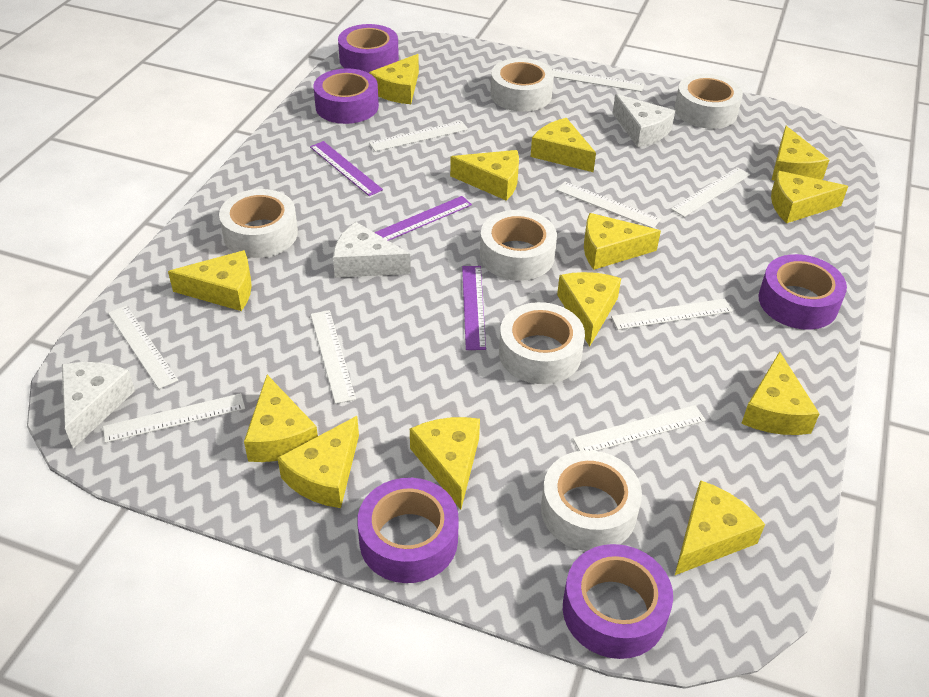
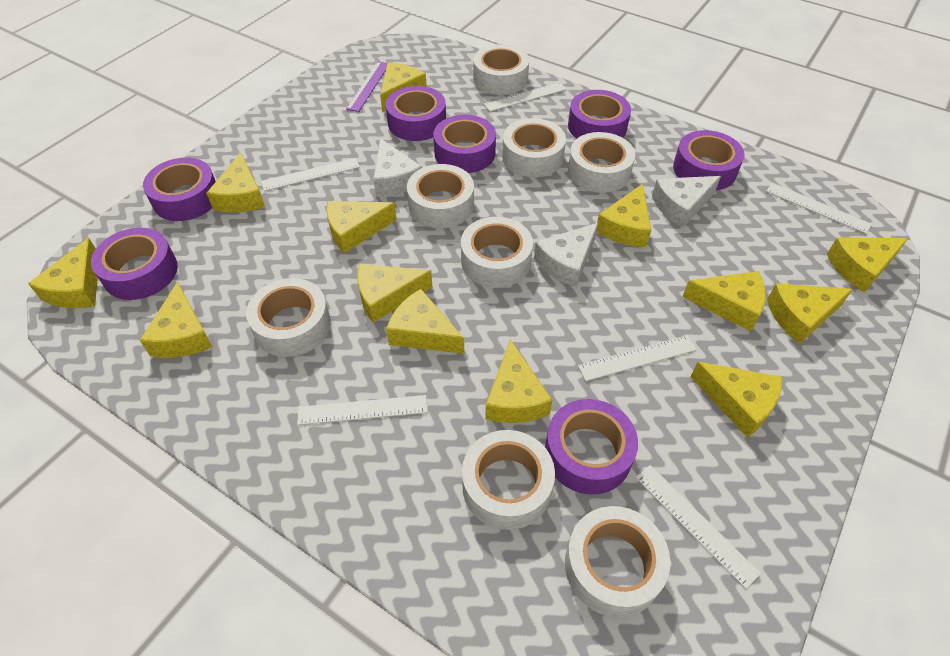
purple ruler: [310,141,383,196] [374,196,472,241] [462,266,486,350] = 3 -> [346,61,387,112] = 1
purple tape: [313,68,379,124] [338,24,399,73] [357,478,459,583] [563,544,673,659] [758,254,847,330] = 5 -> [91,228,178,300] [143,157,216,221] [386,86,446,141] [433,115,496,173] [545,399,638,495] [568,90,631,139] [673,130,744,190] = 7
white ruler: [103,393,245,443] [108,305,178,389] [310,310,356,404] [369,121,468,152] [552,69,644,92] [556,182,661,228] [573,405,706,451] [611,298,733,330] [671,167,750,217] = 9 -> [261,158,360,191] [297,395,428,425] [484,82,567,112] [578,335,696,381] [635,465,761,589] [766,183,872,234] = 6
white tape: [219,189,298,258] [480,210,557,281] [490,58,554,112] [499,302,585,384] [541,450,642,551] [675,74,743,129] = 6 -> [246,278,331,357] [407,164,474,228] [461,217,533,288] [462,430,555,530] [473,44,529,95] [502,118,566,177] [565,506,671,617] [568,132,635,193] = 8

